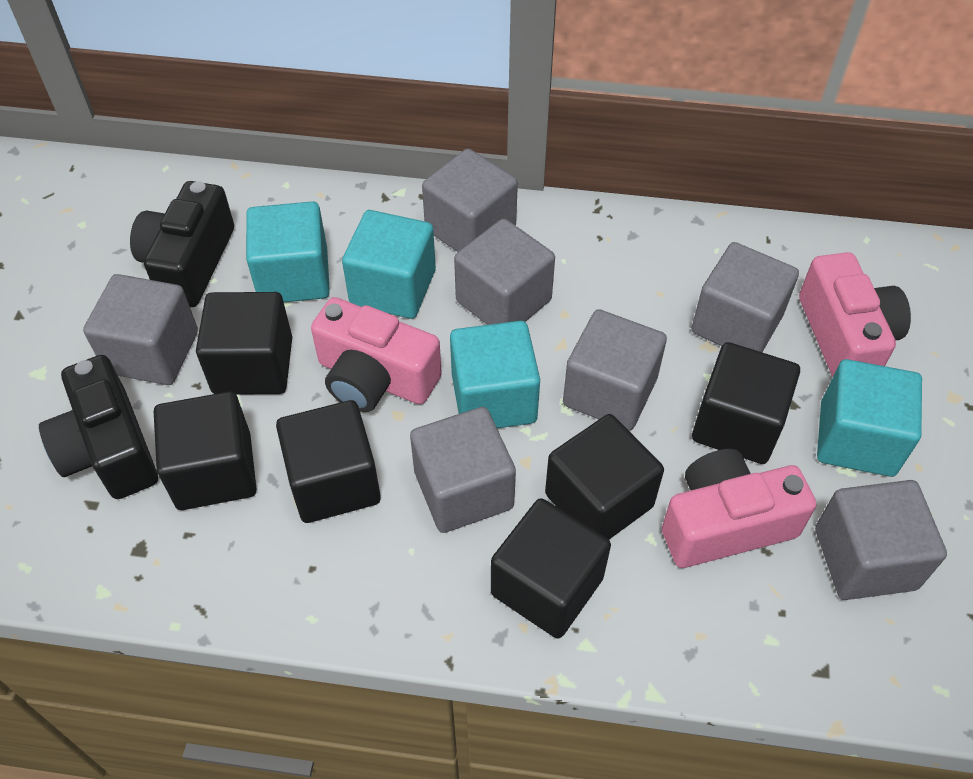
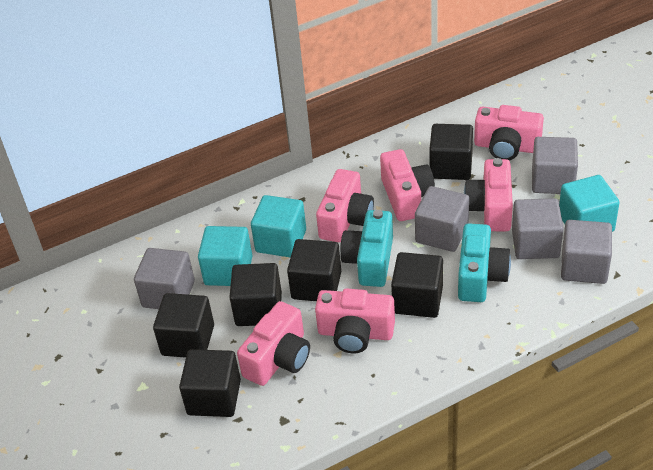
black camera: [39,355,158,499] [130,181,234,307] = 2 -> none = 0
grey cube: [83,274,198,385] [410,407,516,533] [422,149,518,252] [454,219,555,325] [563,309,667,431] [691,242,799,352] [815,480,947,600] = 7 -> [134,248,195,309] [415,186,469,252] [512,198,564,259] [532,137,578,194] [561,220,612,284] = 5
pink camera: [311,297,442,412] [662,449,816,568] [799,252,911,377] = 3 -> [237,301,310,386] [315,288,395,353] [316,169,374,242] [380,149,435,221] [464,158,513,231] [474,105,544,160] = 6
turquoise camera: none = 0 -> [340,210,393,287] [458,223,511,302] = 2
turquoise cube: [246,201,330,302] [342,210,436,319] [450,321,540,428] [817,359,922,477] = 4 -> [198,226,252,286] [251,195,306,258] [559,175,620,232] = 3

